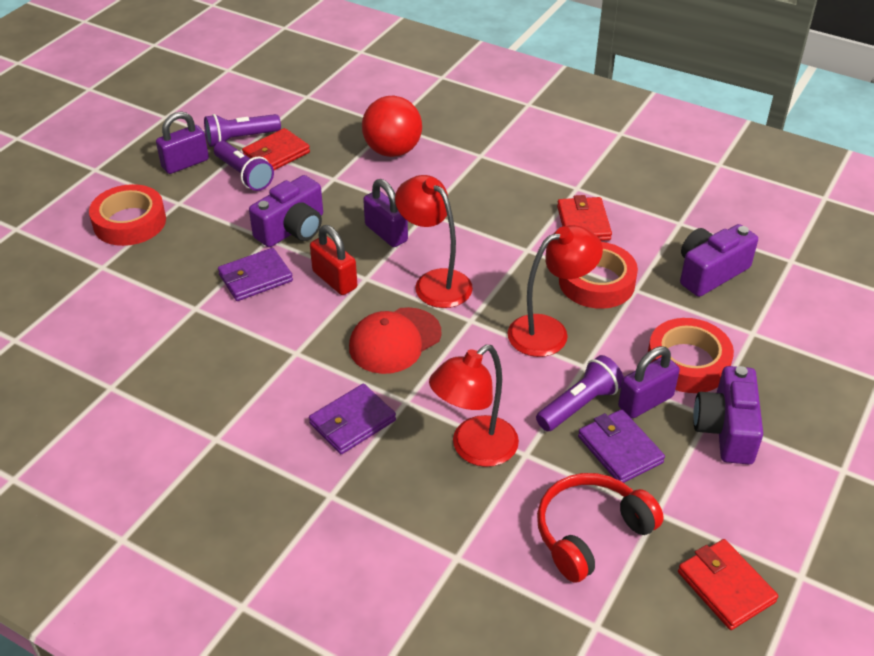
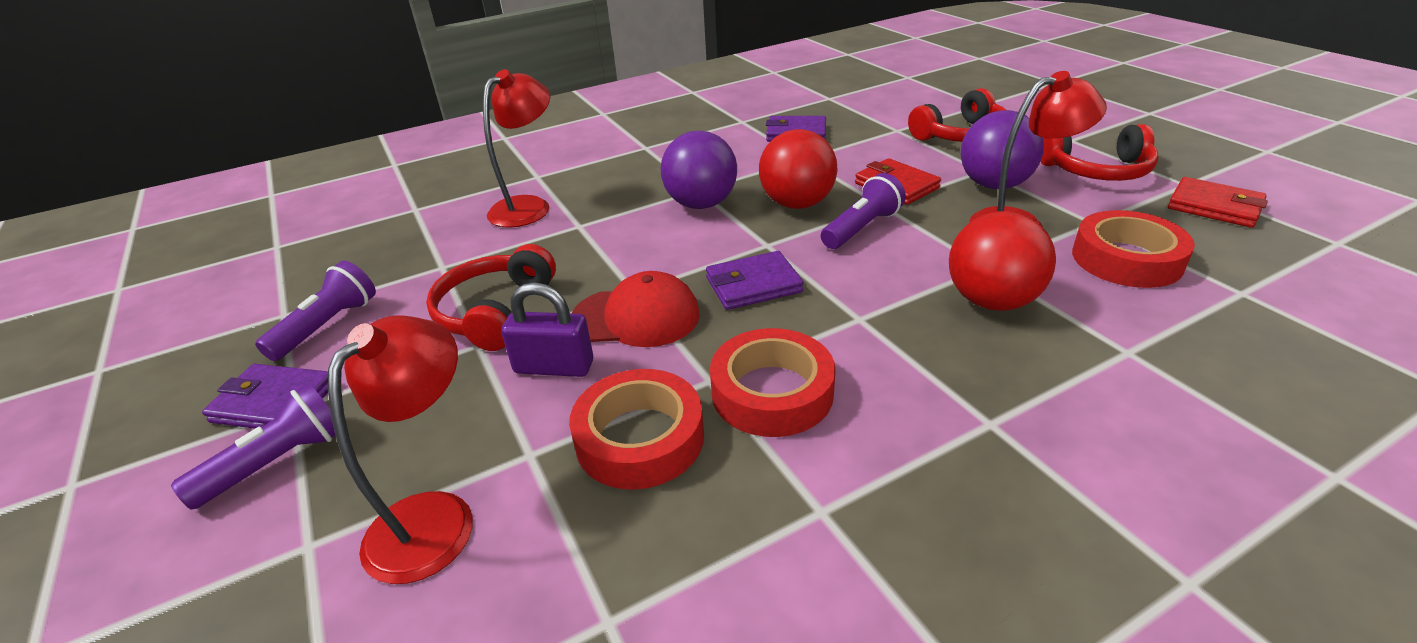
purple ball: none = 0 -> [661,131,737,209] [961,110,1044,189] = 2
purple camera: [249,175,323,247] [680,224,758,297] [693,366,763,464] = 3 -> none = 0
purple padlock: [156,111,209,174] [363,179,408,247] [618,346,680,418] = 3 -> [501,282,593,377] = 1
red ball: [362,96,422,157] = 1 -> [759,129,837,209] [949,211,1056,311] = 2
red headphones: [537,473,664,583] = 1 -> [426,244,556,351] [908,88,1006,142] [1040,124,1159,181] = 3
red padlock: [310,225,357,295] = 1 -> none = 0
red wallet: [242,128,310,170] [557,195,612,241] [678,539,778,630] = 3 -> [855,158,941,205] [1168,177,1268,228] = 2

